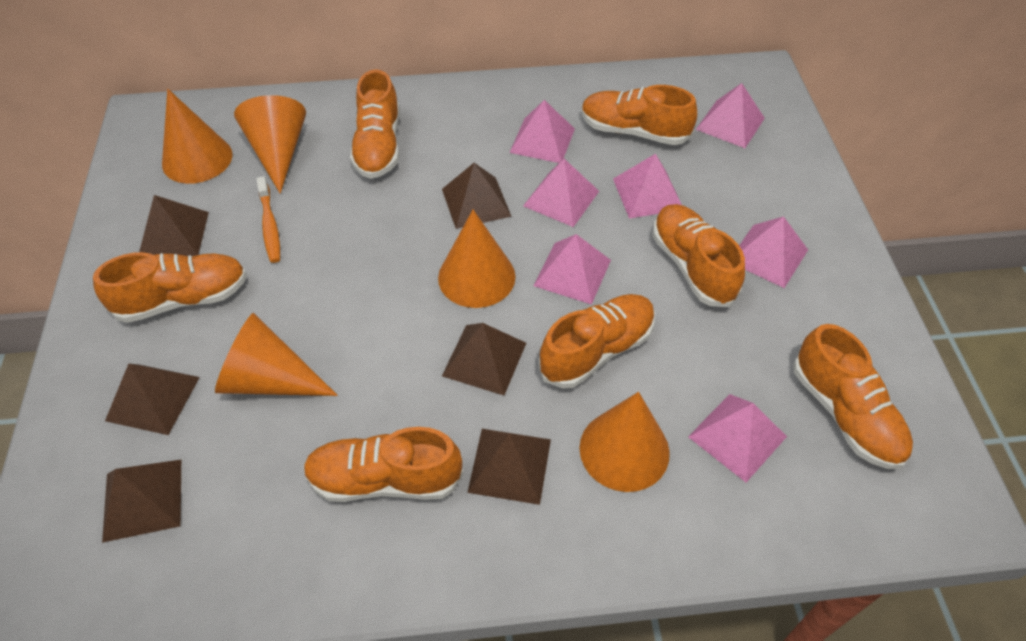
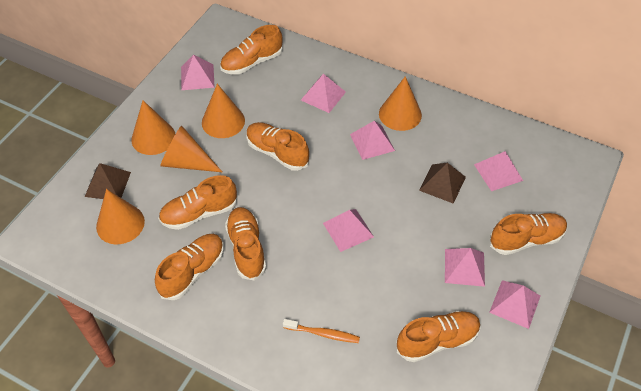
brown pyramid: [102,460,181,543] [105,364,200,435] [139,195,209,256] [442,163,512,229] [442,323,526,395] [467,429,551,505] = 6 -> [85,163,131,199] [419,163,466,204] = 2

